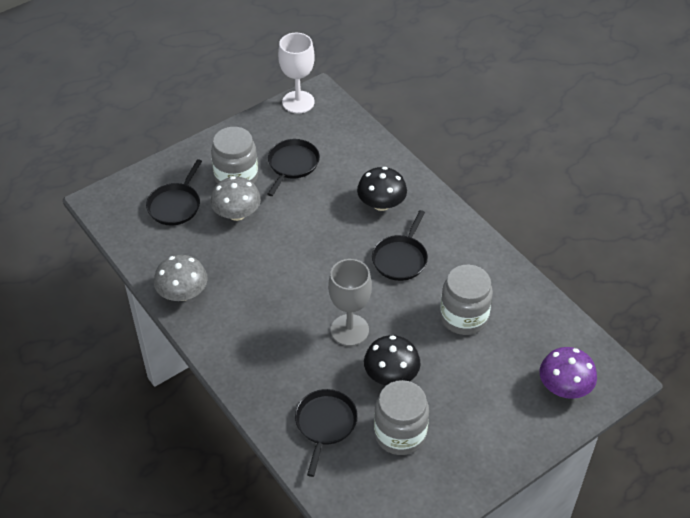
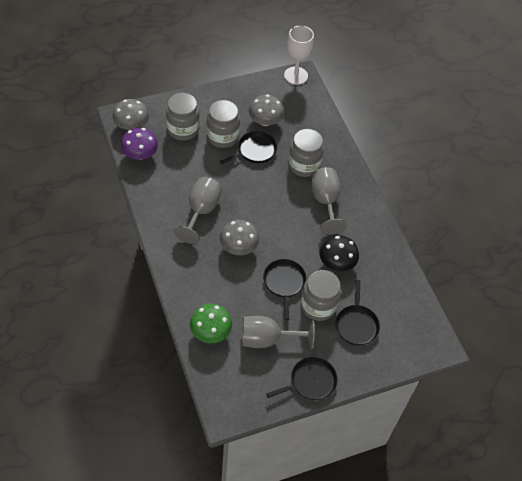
black mushroom: [357,167,407,211] [364,335,420,385] = 2 -> [319,235,359,272] = 1
green mushroom: none = 0 -> [190,304,232,343] = 1
grey goblet: [328,259,372,346] = 1 -> [173,177,222,244] [242,316,315,349] [311,167,347,235] = 3
grey jar: [211,127,258,184] [374,380,429,455] [440,265,493,335] = 3 -> [166,93,200,141] [206,100,240,148] [288,129,324,177] [301,270,341,321] = 4
grey mushroom: [154,255,208,301] [210,176,261,221] = 2 -> [113,99,149,130] [220,220,259,255] [249,94,284,126] = 3

